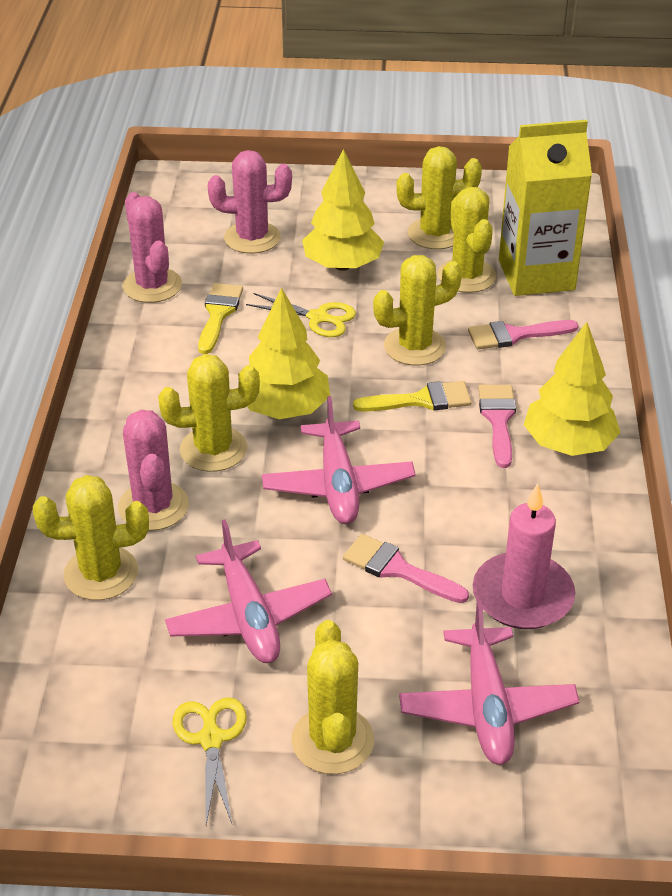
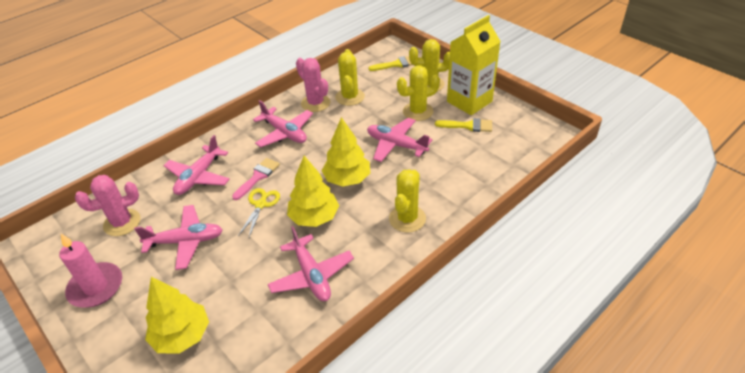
pink brush: [343,534,469,603] [468,320,578,349] [478,385,516,468] = 3 -> [232,158,280,200] = 1
pink cactus: [118,410,189,531] [123,192,182,303] [208,150,292,254] = 3 -> [75,175,141,236] [296,58,330,112] = 2
pink plane: [165,519,332,663] [262,396,416,524] [399,600,579,765] = 3 -> [134,205,223,270] [163,135,230,195] [253,100,313,147] [268,226,354,301] [367,118,432,162] = 5
yellow cactus: [33,475,149,600] [158,354,260,472] [291,620,374,774] [373,255,462,366] [396,146,482,249] [438,187,497,293] = 6 -> [335,49,365,106] [389,169,426,232] [397,65,440,121] [409,39,450,92] = 4
yellow scissors: [172,697,247,825] [246,293,356,337] = 2 -> [238,188,280,237] = 1

